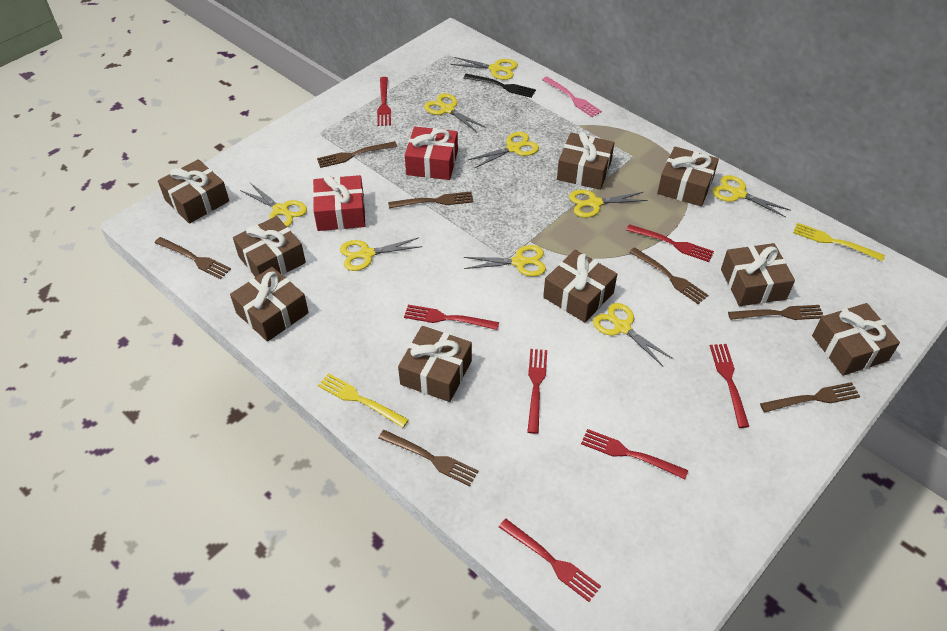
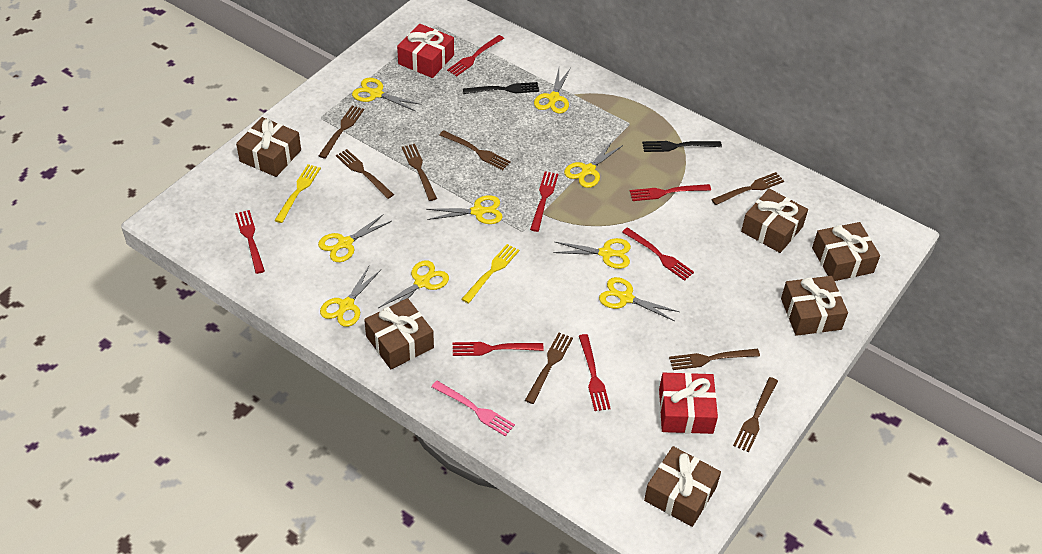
black fork: [464,74,536,98] = 1 -> [463,82,539,94] [642,141,722,152] = 2
brown fork: [155,237,231,279] [317,141,397,168] [378,430,478,486] [388,191,474,208] [629,247,708,304] [728,305,824,320] [760,382,860,412] = 7 -> [319,105,364,159] [336,149,394,199] [402,144,437,201] [439,130,511,170] [525,333,573,404] [669,349,760,370] [711,172,784,205] [733,377,778,453] = 8
brown gift: [158,159,229,224] [230,267,309,342] [233,216,306,277] [398,326,472,402] [543,250,617,323] [557,132,614,190] [657,146,719,207] [721,243,795,306] [812,303,900,376] = 9 -> [236,117,301,177] [364,298,434,370] [644,446,721,527] [741,189,808,253] [781,276,848,336] [812,222,880,281] = 6

